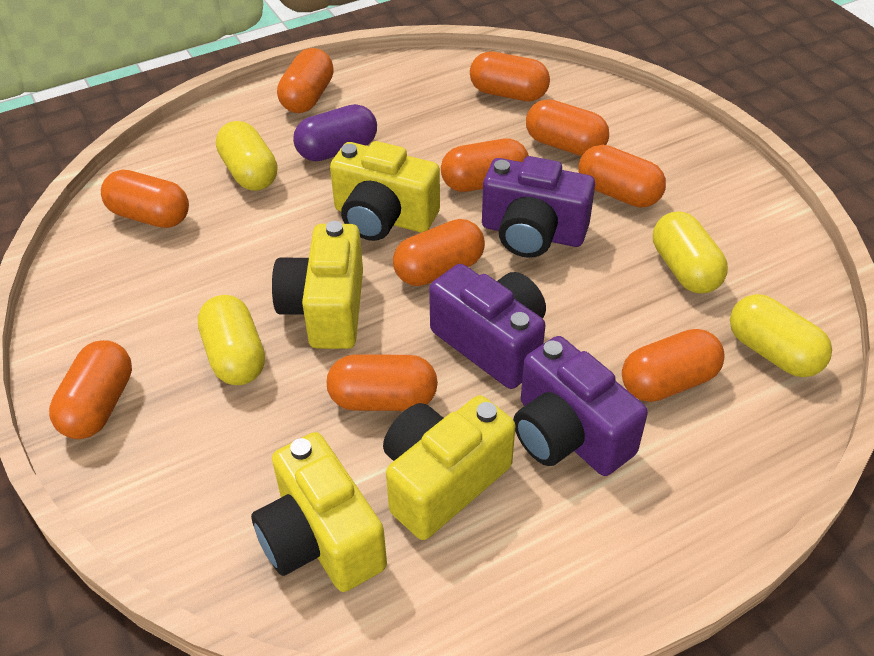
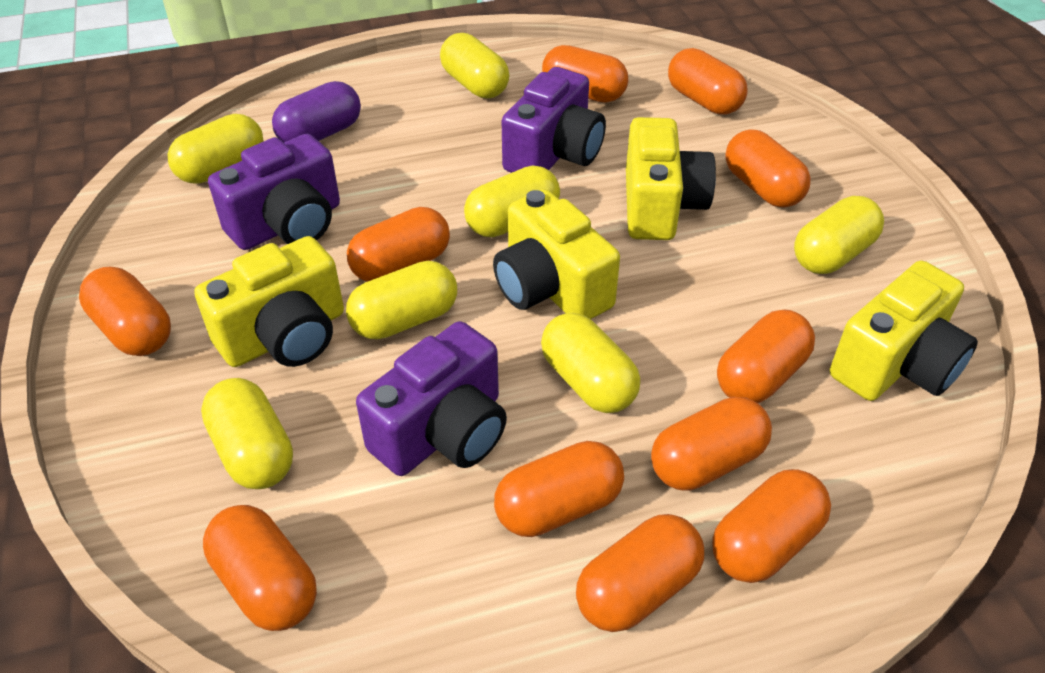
orange capsule: [49,340,132,439] [101,170,189,228] [277,48,334,113] [327,354,438,411] [393,219,485,286] [441,139,529,192] [470,52,550,101] [526,99,609,156] [578,145,666,208] [622,329,725,402] = 10 -> [79,267,171,356] [203,505,317,631] [347,207,450,282] [494,441,624,537] [542,45,628,103] [576,514,704,632] [651,397,772,491] [668,48,748,115] [712,469,831,583] [717,310,815,403] [725,129,811,208] = 11
yellow capsule: [198,295,265,385] [216,121,277,191] [653,211,728,294] [730,294,832,377] = 4 -> [168,114,263,184] [201,378,293,489] [346,261,457,339] [440,33,509,98] [464,165,560,237] [541,313,640,413] [794,196,884,274] = 7

